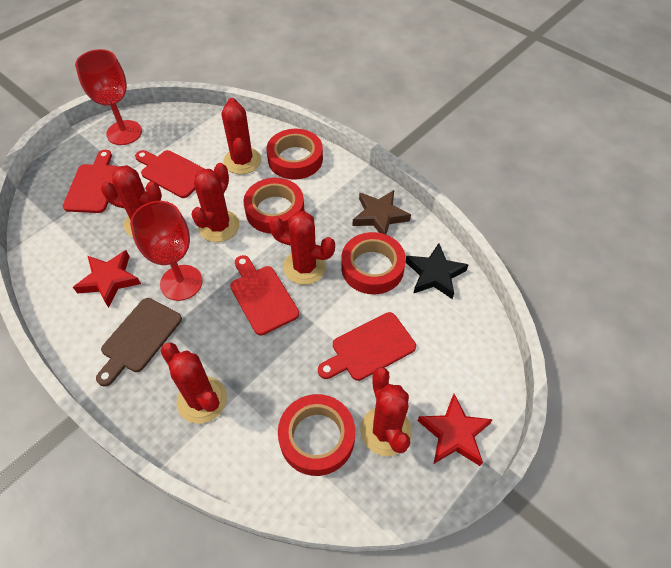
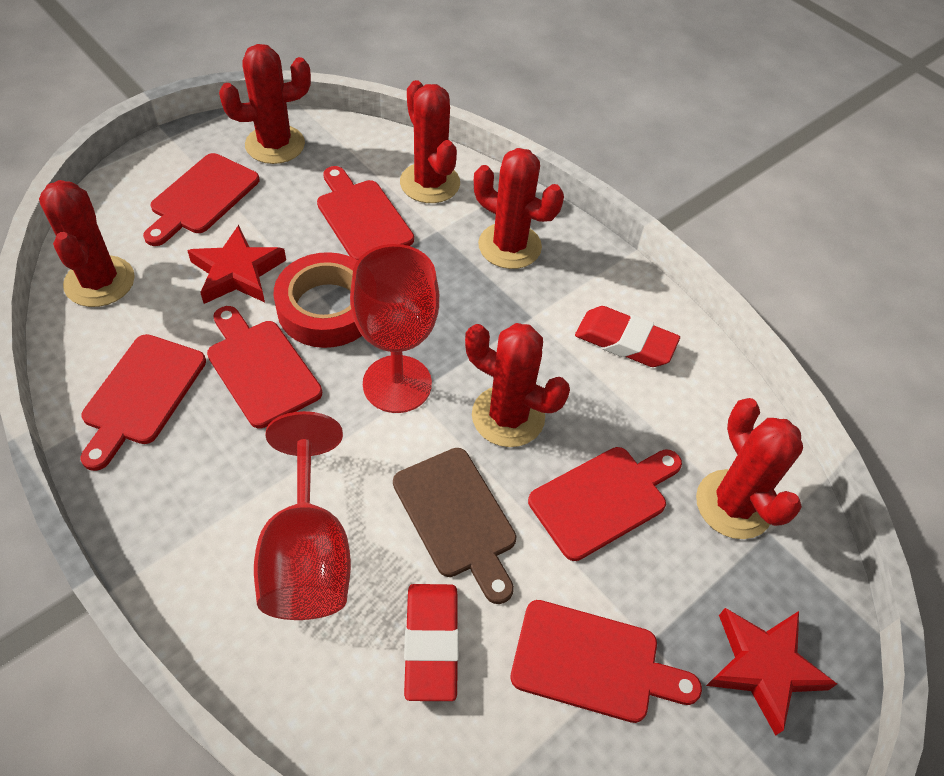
black star: [406,243,468,299] = 1 -> none = 0
brown star: [353,190,411,235] = 1 -> none = 0
red cutting board: [63,150,118,213] [135,150,205,198] [230,255,299,335] [318,312,416,381] = 4 -> [81,334,206,471] [143,153,260,246] [207,306,322,428] [317,166,414,260] [510,600,702,723] [528,447,682,561] = 6
red eraser: none = 0 -> [404,584,459,701] [575,306,680,367] = 2
red tape: [244,178,304,234] [266,129,323,180] [278,394,355,476] [341,232,406,294] = 4 -> [274,252,362,348] = 1

